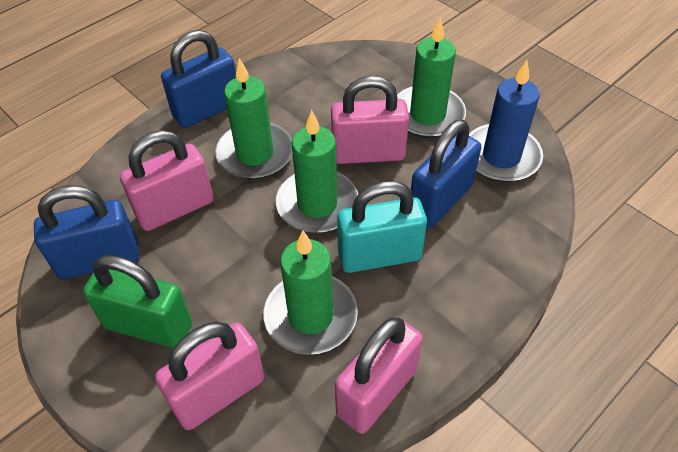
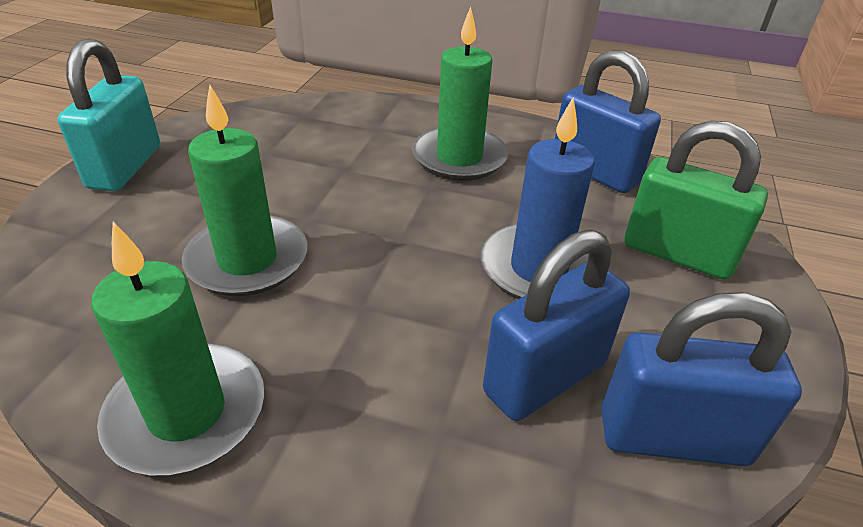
green candle: [215,58,292,180] [263,230,358,355] [276,110,358,233] [397,18,466,138] = 4 -> [91,222,264,475] [182,85,307,296] [412,6,508,181] = 3
pink padlock: [120,130,214,231] [155,322,265,430] [331,76,409,164] [335,317,423,434] = 4 -> none = 0

